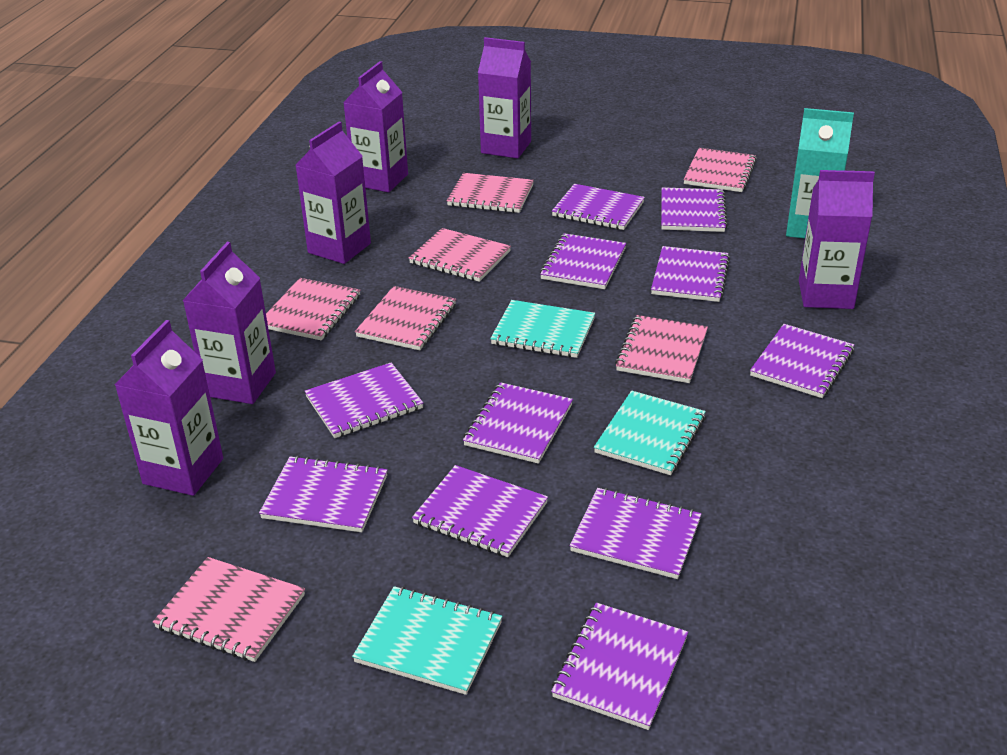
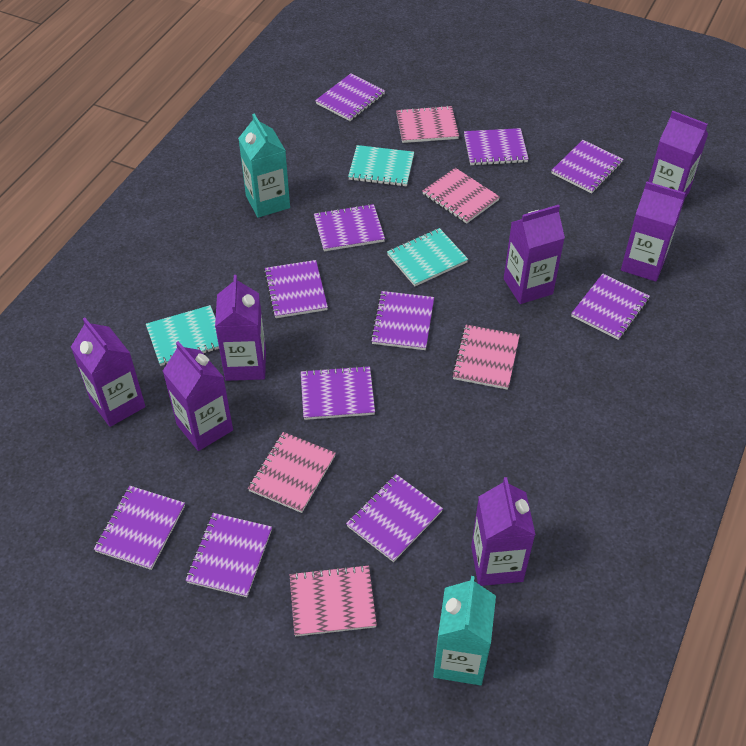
pink notebook: [153,557,305,662] [266,278,360,340] [355,286,456,350] [409,228,511,282] [447,173,534,213] [615,315,708,383] [683,148,757,192] = 7 -> [248,432,336,513] [290,565,377,636] [396,106,459,143] [422,168,500,224] [452,325,520,390] = 5
purple carton: [114,320,223,496] [182,242,276,404] [295,122,371,264] [343,61,408,192] [478,37,531,159] [799,170,875,309] = 6 -> [71,318,145,427] [163,341,233,451] [215,275,266,381] [471,477,535,586] [504,205,565,304] [621,182,685,282] [648,111,708,199] = 7
turquoise carton: [786,108,854,239] = 1 -> [238,113,290,218] [433,576,496,685] = 2

